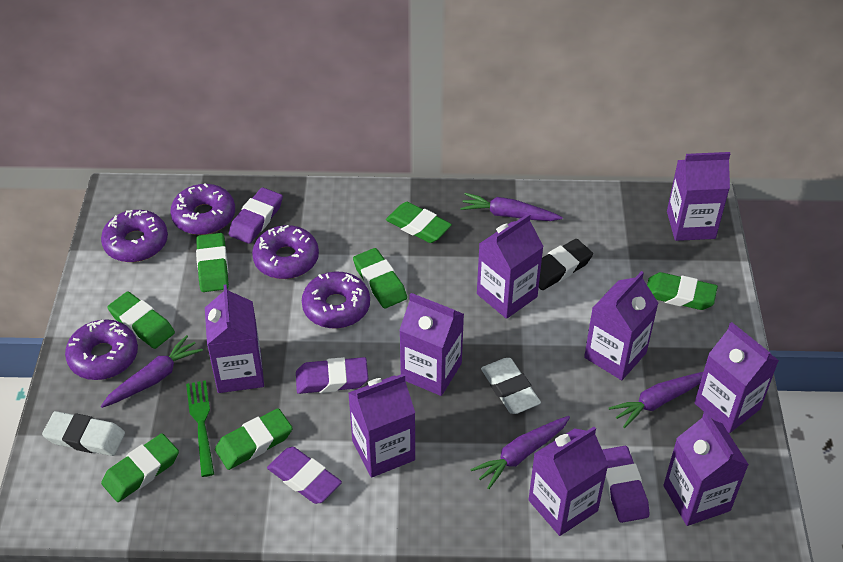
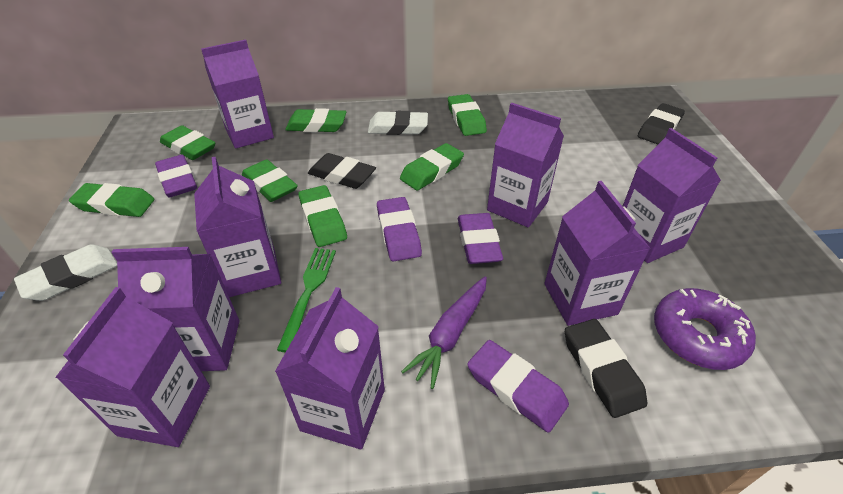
black eraser: [539,239,593,290] = 1 -> [308,153,376,189] [565,319,647,418] [638,103,685,144] = 3
purple carrot: [101,335,203,408] [460,193,563,221] [470,416,570,489] [609,372,703,428] = 4 -> [401,276,487,389] = 1
purple carton: [205,284,264,393] [348,374,415,478] [399,293,464,396] [477,213,544,319] [529,427,609,536] [584,271,658,380] [663,411,749,526] [667,152,730,241] [694,322,779,433] = 9 -> [55,287,210,447] [111,247,239,371] [194,157,281,297] [201,39,274,149] [275,287,385,449] [487,103,564,227] [544,181,651,326] [623,128,721,263] = 8
purple donut: [65,319,138,380] [101,210,168,262] [170,184,235,235] [252,225,319,279] [302,272,370,329] = 5 -> [654,288,756,370] = 1

